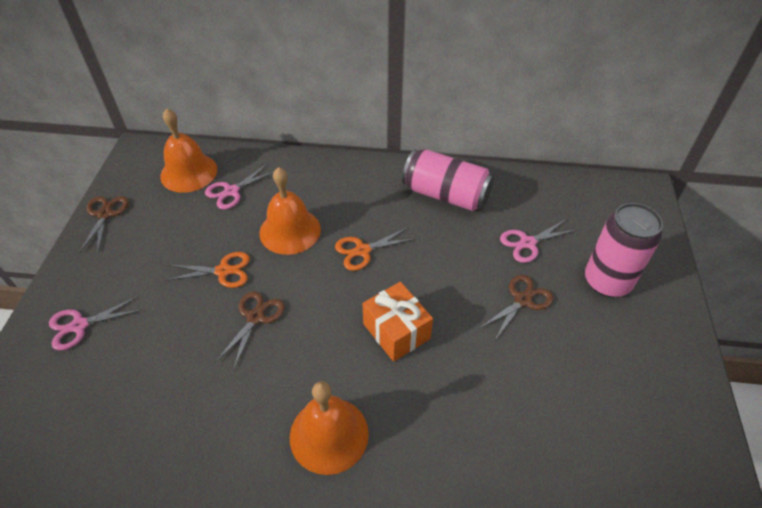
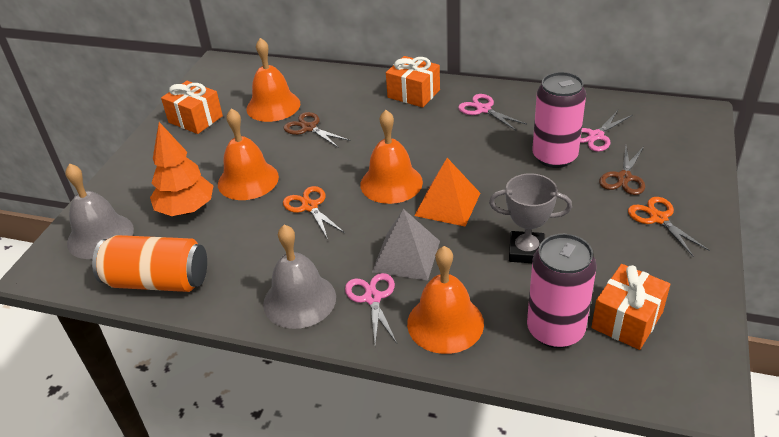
brown scissors: [79,196,129,254] [215,291,285,370] [480,275,553,342] = 3 -> [284,112,350,148] [599,147,645,195] = 2
grey bell: none = 0 -> [66,163,134,259] [263,225,336,329] = 2
grey pyramid: none = 0 -> [372,209,440,281] = 1
grey trophy: none = 0 -> [489,173,572,263] = 1
orange bell: [160,108,217,193] [259,167,321,255] [290,381,369,475] = 3 -> [218,108,279,200] [246,38,300,122] [360,110,423,204] [407,246,484,354] = 4
orange can: none = 0 -> [92,235,207,292] = 1
orange gift: [362,282,433,362] = 1 -> [161,81,223,134] [386,56,440,107] [591,264,670,350] = 3
orange pyramid: none = 0 -> [414,158,480,226] = 1
orange tree: none = 0 -> [150,122,213,216] = 1

